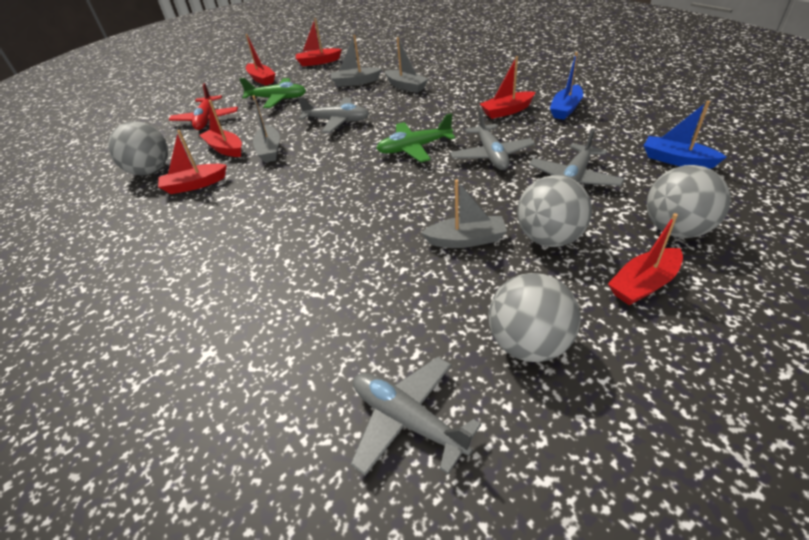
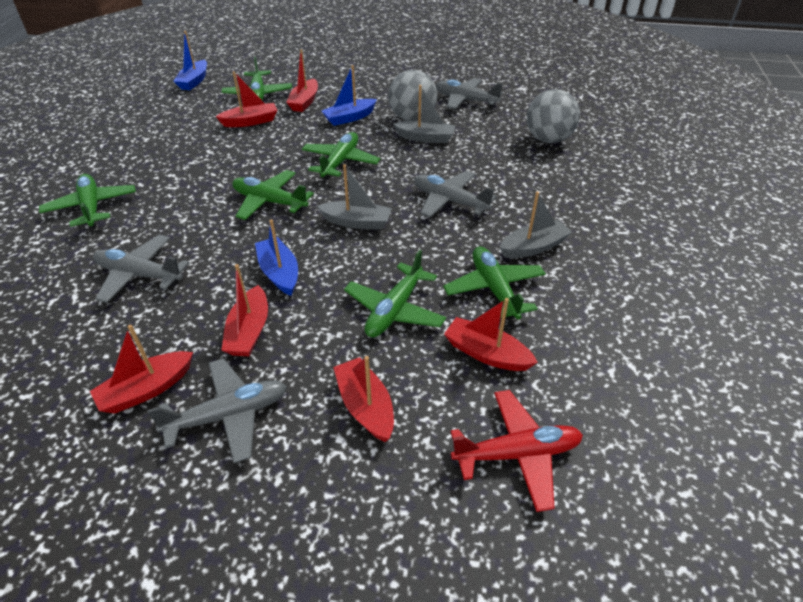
blue boat: [550,52,583,120] [644,101,726,169] = 2 -> [173,31,207,90] [255,220,298,296] [322,65,377,126] = 3
green plane: [239,78,306,108] [376,113,455,162] = 2 -> [39,174,136,228] [222,57,292,100] [232,170,314,220] [302,132,380,180] [344,250,446,337] [443,247,546,320] = 6
grey ball: [108,121,168,175] [489,273,581,362] [517,175,592,247] [647,165,731,238] = 4 -> [388,70,437,121] [527,89,580,143] = 2
grey boat: [252,95,280,163] [331,35,382,87] [385,37,429,93] [421,179,507,248] = 4 -> [317,164,392,230] [393,85,455,143] [500,192,572,258] = 3

